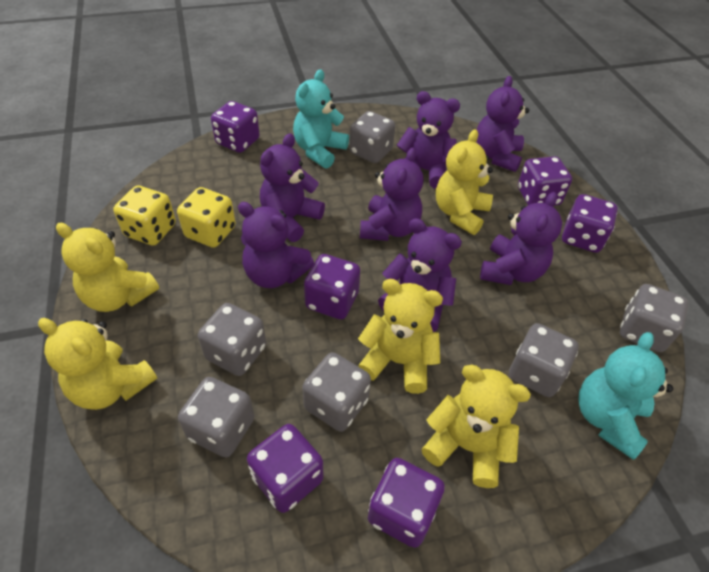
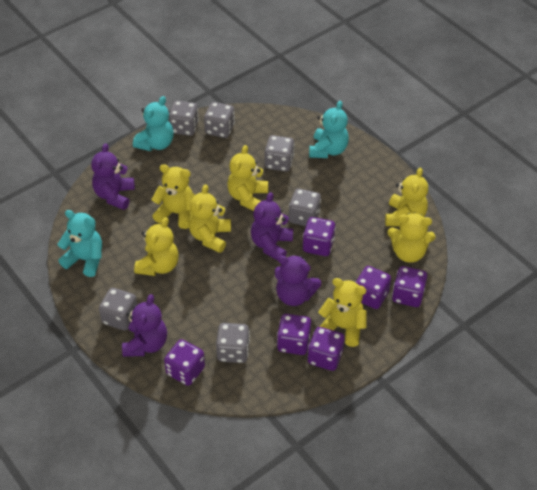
purple teddy bear: [238,202,314,288] [260,133,325,242] [360,148,423,241] [378,218,462,332] [397,91,460,189] [476,76,529,172] [480,192,562,285] = 7 -> [91,143,135,210] [122,294,167,357] [251,192,293,261] [274,255,321,306] = 4
turquoise teddy bear: [293,69,349,169] [578,332,673,460] = 2 -> [57,210,102,277] [133,96,174,151] [309,101,349,158] = 3
yellow dice: [113,186,176,246] [177,187,236,248] = 2 -> none = 0
yellow teddy bear: [38,318,157,410] [56,223,159,312] [358,279,443,394] [421,365,531,488] [436,129,493,235] = 5 -> [134,217,179,276] [151,164,195,229] [189,184,231,253] [227,145,268,211] [318,278,367,347] [385,168,428,227] [387,213,435,263] = 7

